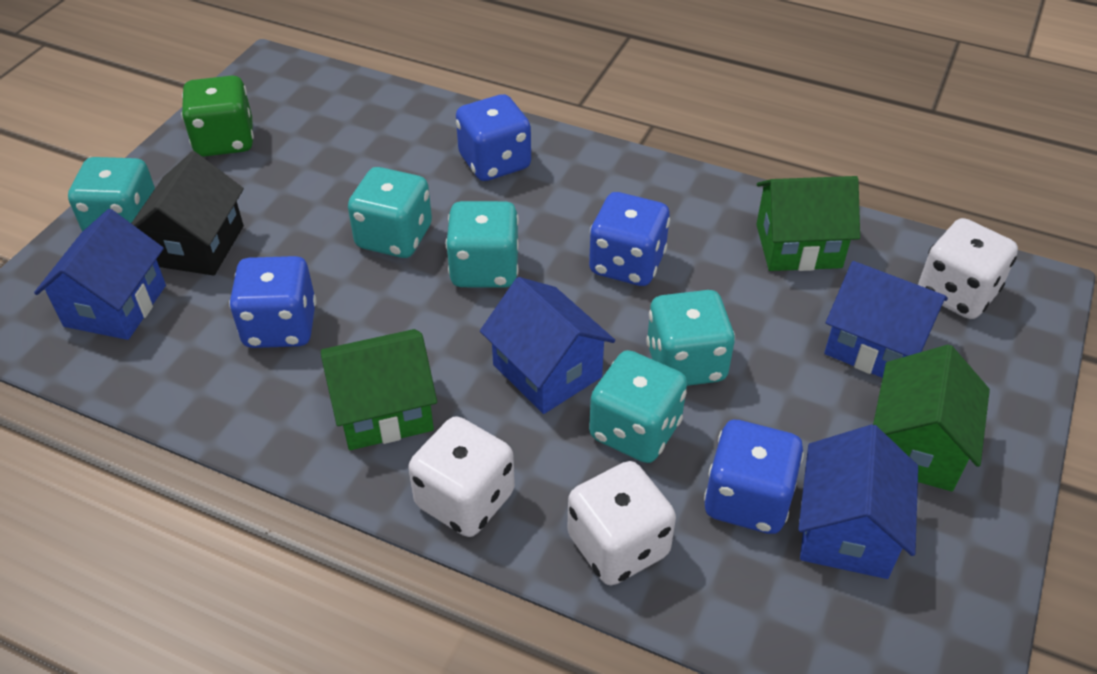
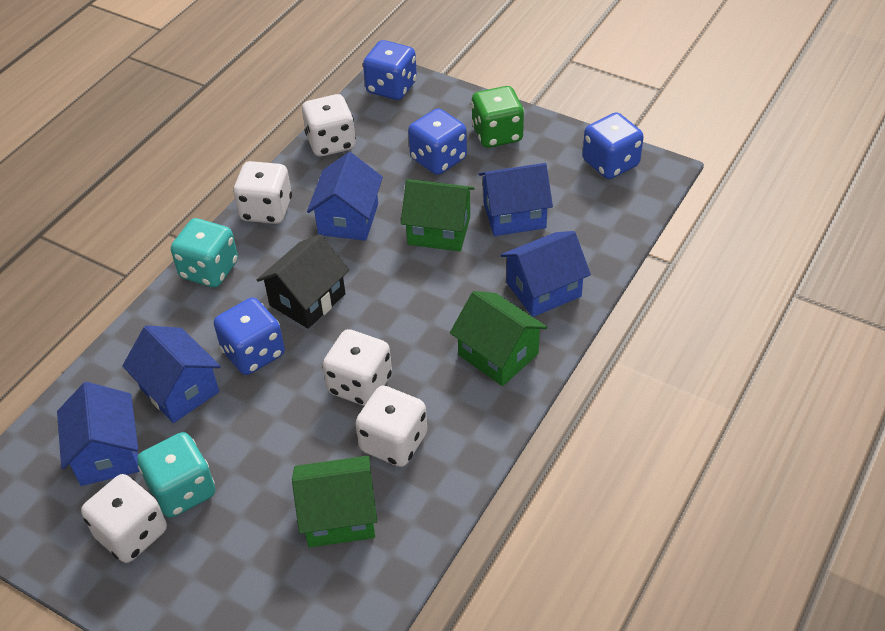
blue house: [34,209,166,340] [480,277,615,414] [798,424,918,579] [824,261,948,378] = 4 -> [57,382,140,486] [122,325,221,423] [307,152,383,241] [479,163,553,236] [500,231,591,317] = 5
turquoise dice: [68,157,155,232] [348,167,432,258] [446,201,519,288] [589,350,687,463] [646,290,735,386] = 5 -> [137,432,215,518] [171,218,238,288] = 2
white dice: [408,416,515,537] [567,461,676,585] [918,218,1018,319] = 3 -> [81,474,167,563] [233,161,292,224] [302,94,356,157] [323,329,392,406] [355,386,427,467] = 5

